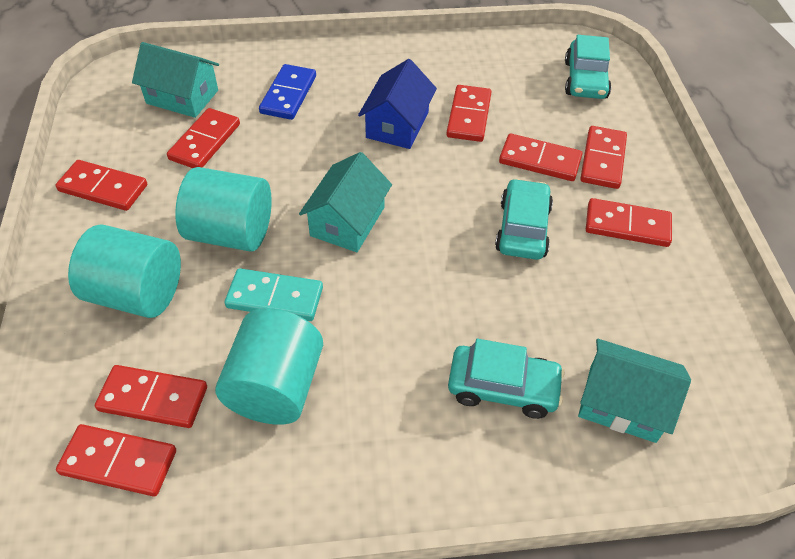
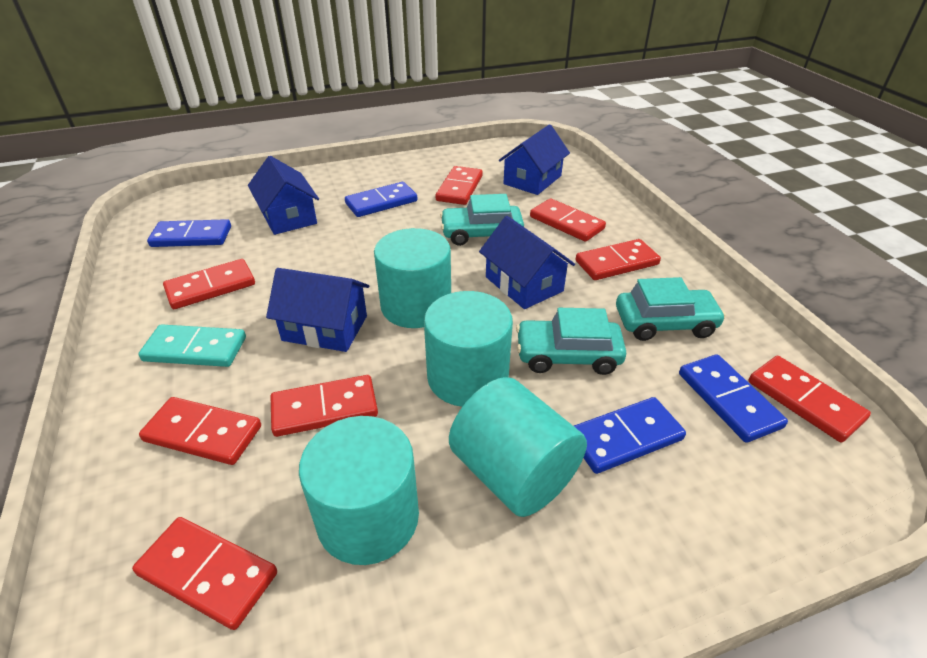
blue domino: [259,64,316,120] = 1 -> [147,219,231,247] [345,182,417,217] [574,397,686,474] [679,354,788,443] = 4
blue house: [358,59,437,149] = 1 -> [248,156,319,235] [266,268,369,352] [479,216,575,309] [499,124,570,195] = 4
turquoise cylinder: [68,224,181,318] [175,167,272,252] [215,308,323,425] = 3 -> [299,416,419,565] [374,228,451,328] [424,291,513,407] [449,377,587,517] = 4
turquoise house: [132,42,219,118] [299,152,392,252] [578,339,691,443] = 3 -> none = 0

